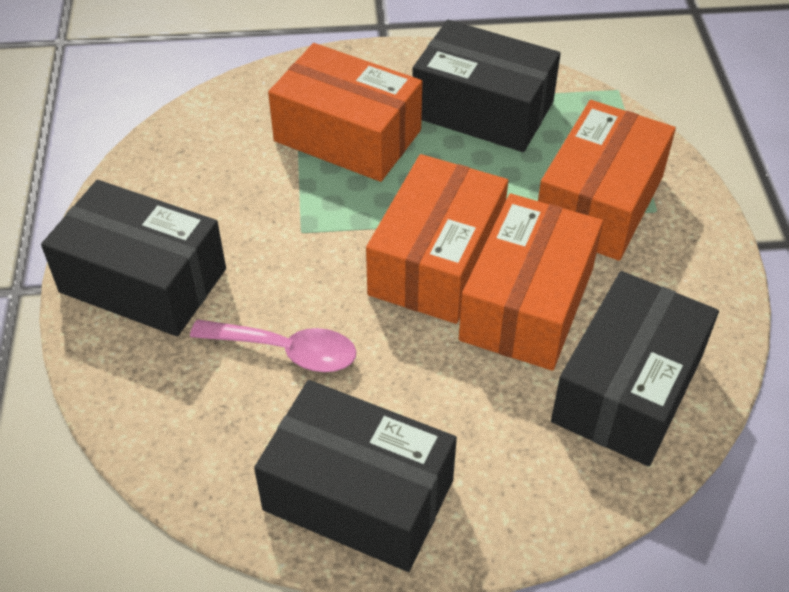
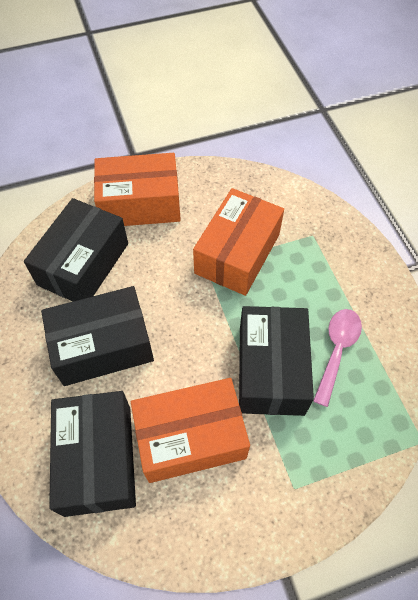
orange box: [268,43,422,182] [366,154,508,324] [459,194,603,371] [538,100,676,261] = 4 -> [94,153,181,226] [131,378,250,483] [193,188,284,296] = 3

